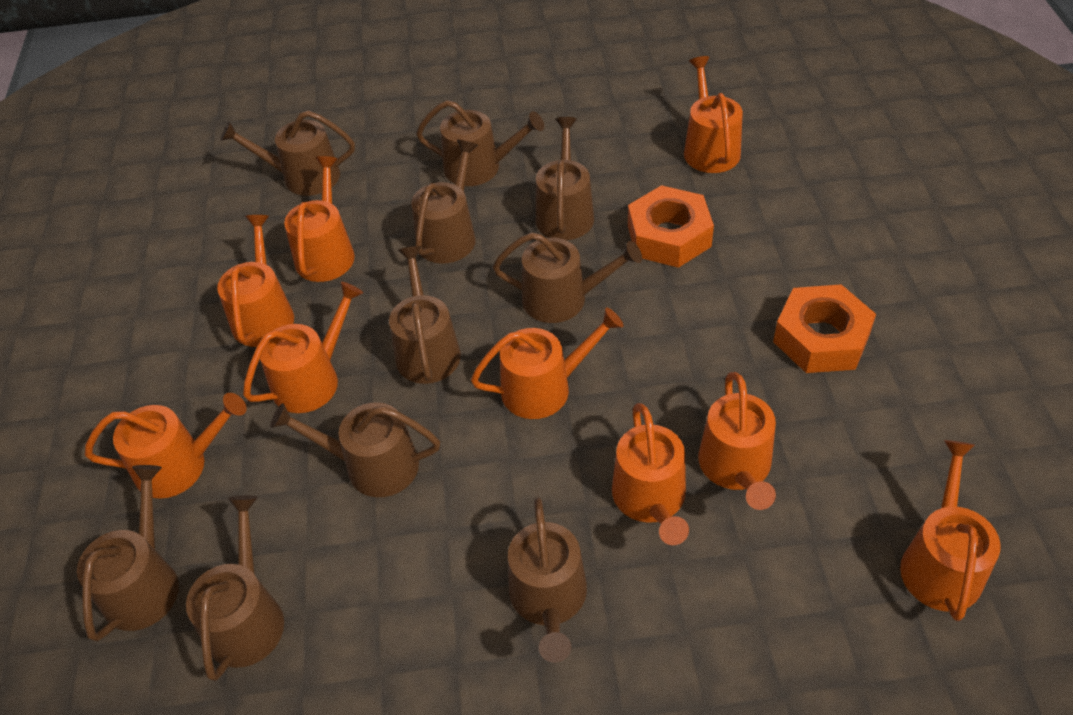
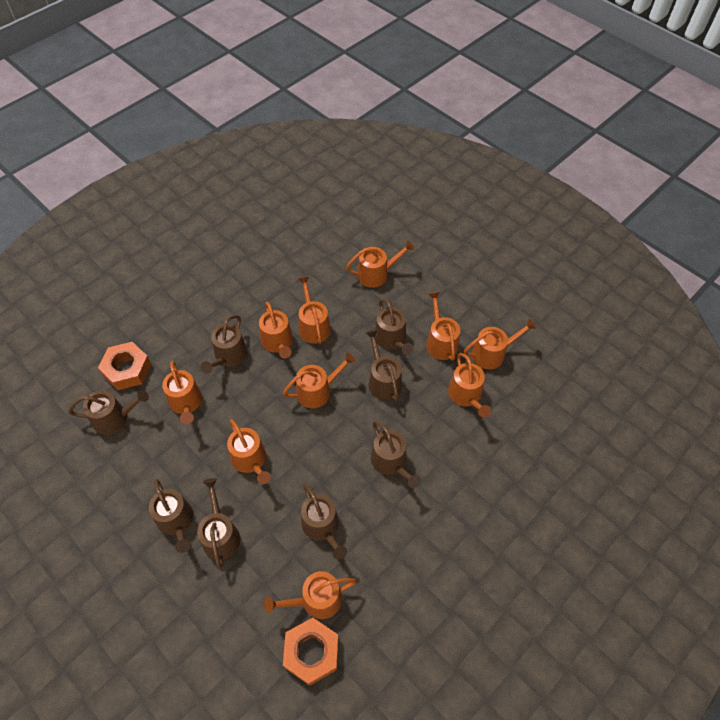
brown watering can: [77,465,179,641] [186,495,284,681] [220,110,355,196] [270,402,440,497] [389,246,461,384] [411,140,478,264] [416,100,544,186] [493,232,642,323] [508,497,587,663] [535,117,594,240] = 10 -> [69,390,149,435] [149,479,193,553] [197,478,240,569] [201,315,247,374] [301,484,347,560] [366,330,402,401] [371,421,421,488] [375,299,414,355] = 8
orange watering can: [85,393,247,499] [217,215,294,347] [243,282,363,413] [284,156,355,282] [471,307,624,419] [612,403,689,545] [684,56,743,173] [698,372,776,510] [900,440,1001,621] = 9 -> [162,361,202,424] [227,419,271,484] [259,302,293,358] [264,571,357,619] [283,353,356,408] [298,276,331,344] [346,240,414,288] [426,292,460,361] [448,353,491,418] [464,319,536,369] = 10

